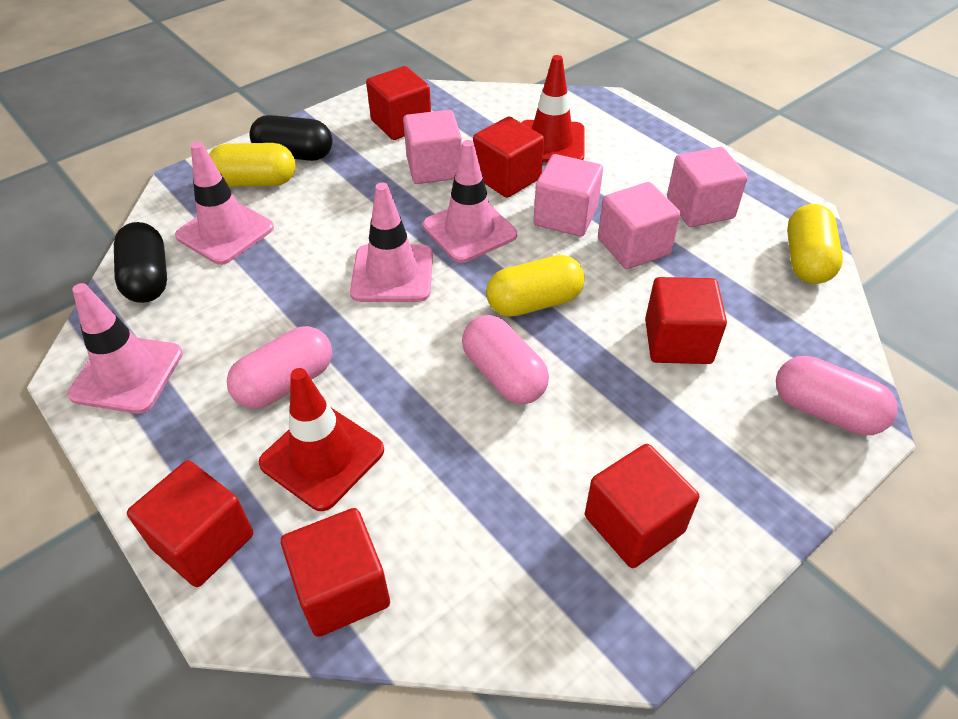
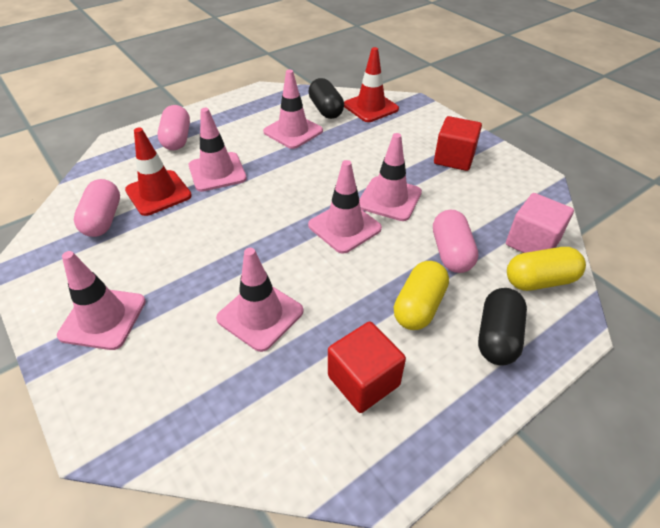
pink cube: [403,110,462,184] [534,154,603,237] [598,182,681,269] [667,147,748,227] = 4 -> [506,193,574,253] = 1
pink traffic cone: [67,283,183,414] [175,142,274,265] [350,182,433,302] [423,140,517,263] = 4 -> [57,251,146,350] [189,108,247,192] [216,248,303,352] [263,70,323,149] [308,160,382,254] [359,133,422,221] = 6
red cube: [127,460,253,587] [281,508,390,637] [366,66,431,140] [473,117,544,198] [585,444,699,568] [645,277,727,364] = 6 -> [328,322,406,413] [434,116,482,171] = 2
yellow capsule: [209,143,296,187] [486,255,584,317] [787,204,843,284] = 3 -> [394,261,449,330] [507,247,586,291] = 2

